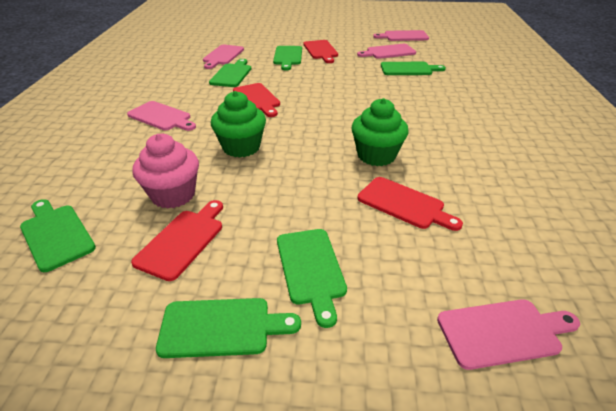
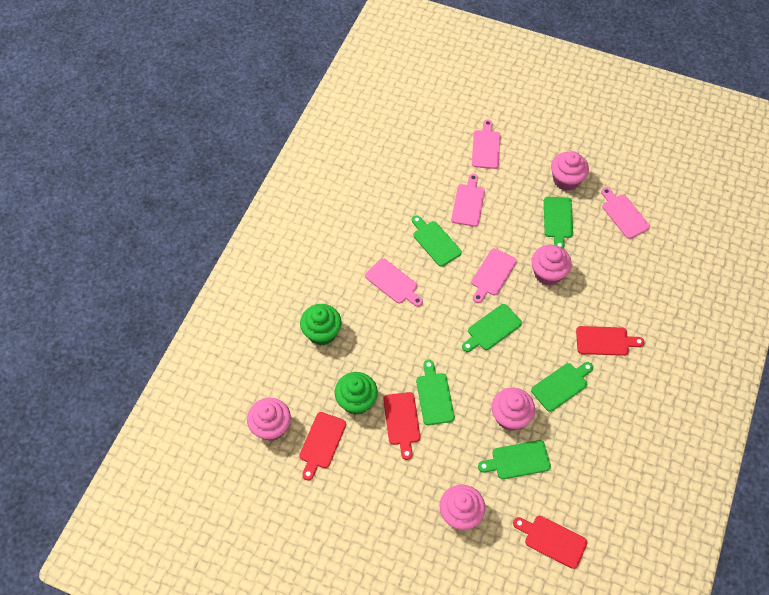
pink cupcake: [132,134,199,209] = 1 -> [247,398,291,441] [440,485,486,530] [492,387,535,431] [531,245,572,286] [551,151,589,191] = 5

